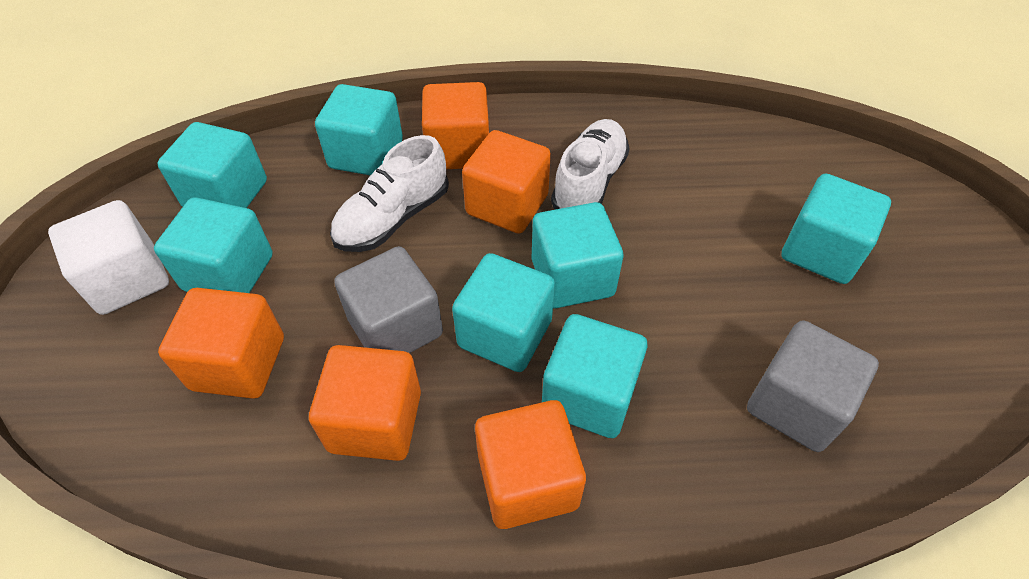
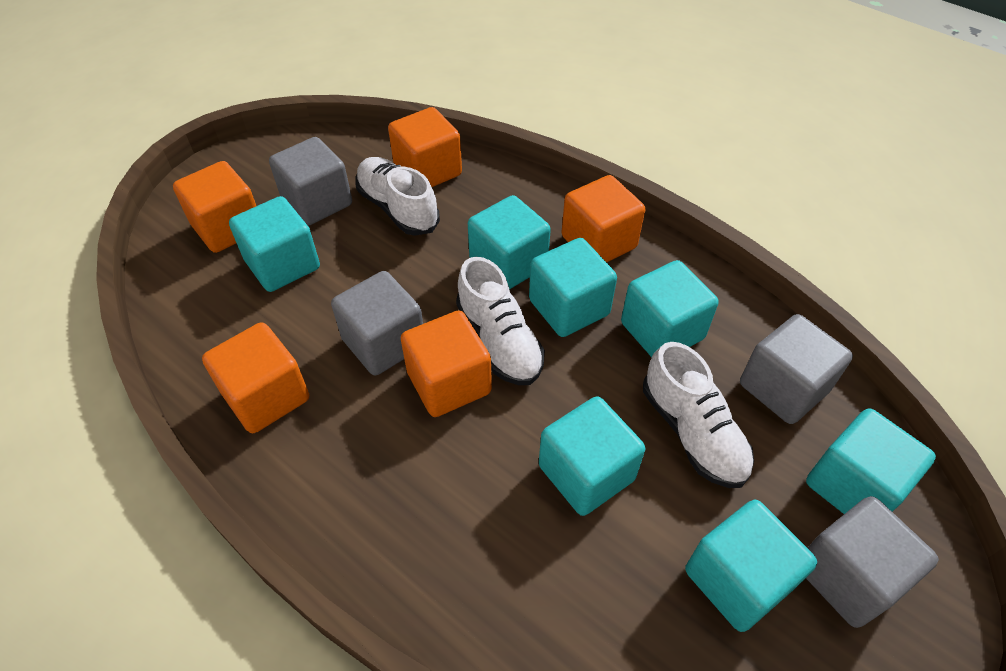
grey cube: [334,246,443,353] [747,320,879,452] = 2 -> [269,137,352,226] [331,271,423,376] [740,314,853,424] [806,496,939,628] = 4
white cube: [48,200,169,315] = 1 -> none = 0
white shoe: [330,135,449,252] [551,119,630,210] = 2 -> [355,157,440,236] [456,257,545,385] [643,342,754,488] = 3

